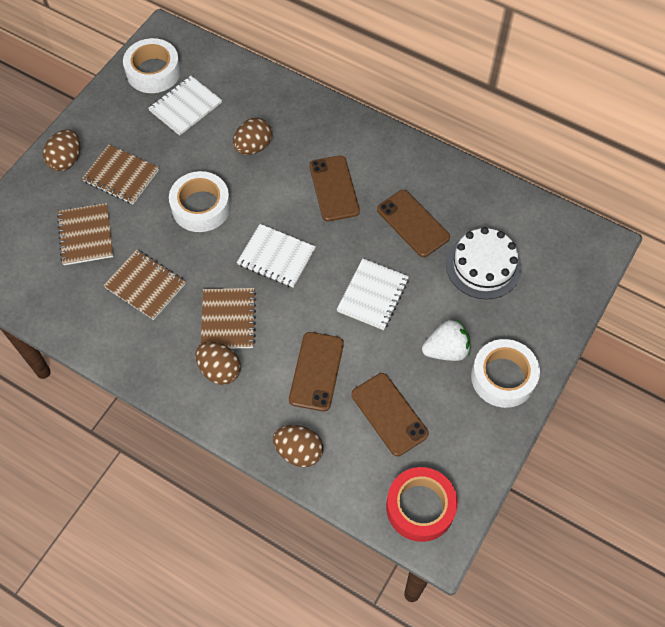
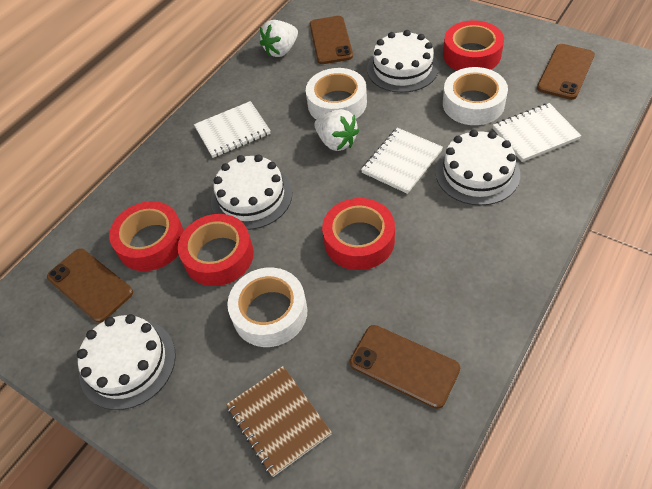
brown egg: [43,129,80,171] [195,342,241,385] [233,118,272,155] [273,425,323,467] = 4 -> none = 0
brown notebook: [57,203,113,265] [82,145,159,204] [103,250,186,320] [201,288,256,349] = 4 -> [226,366,332,477] = 1
red tape: [386,467,458,542] = 1 -> [109,201,184,271] [178,214,254,286] [322,198,395,270] [443,20,504,71] = 4
white cake: [446,227,522,299] = 1 -> [77,314,176,410] [211,154,292,230] [367,30,439,93] [435,130,520,206] = 4
white strawberry: [422,319,470,361] = 1 -> [260,20,298,57] [314,109,359,151] = 2

